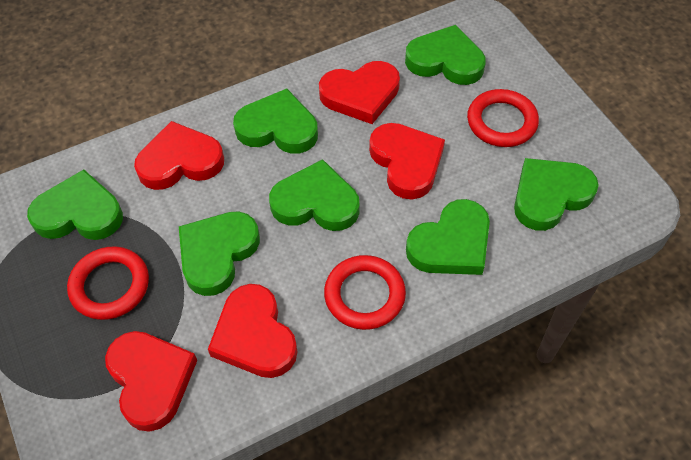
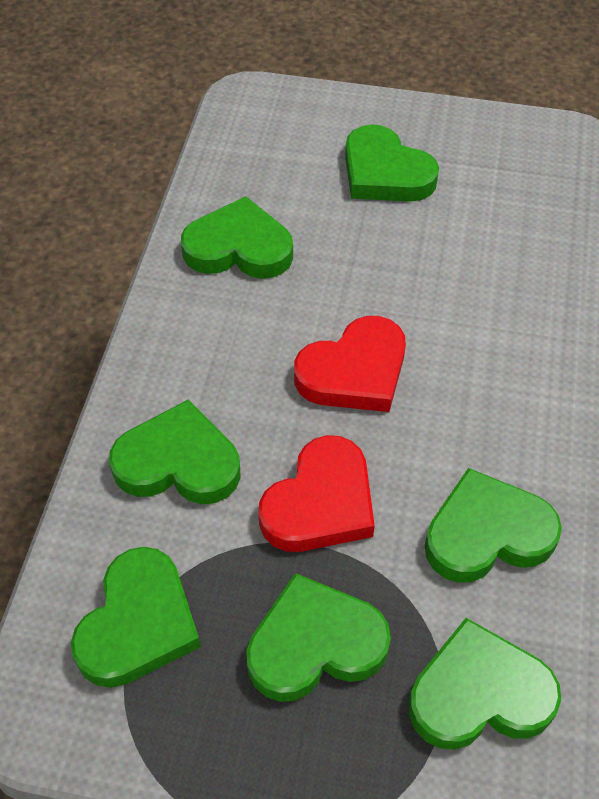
red heart: [105,331,197,432] [134,121,224,190] [208,284,298,378] [319,61,400,124] [369,123,445,199] = 5 -> [258,435,375,552] [294,316,406,412] = 2
red ring: [67,246,149,320] [324,255,406,330] [467,89,539,147] = 3 -> none = 0

